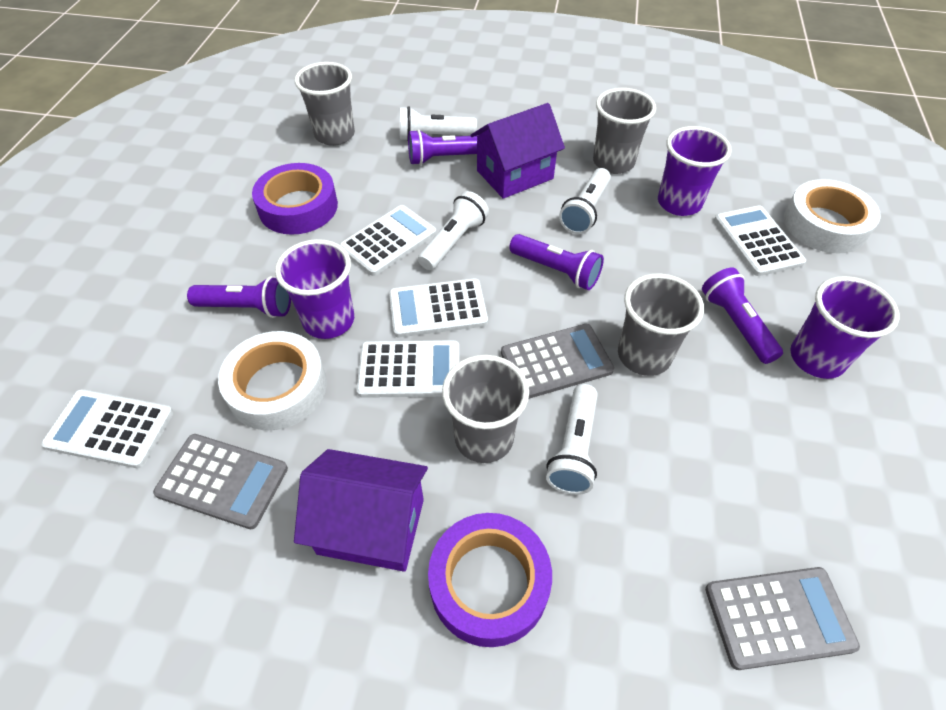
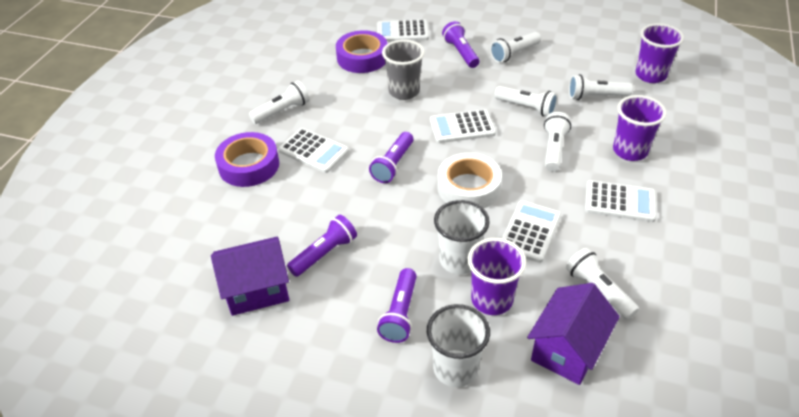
grey calculator: [153,434,288,529] [501,324,614,399] [705,567,860,670] = 3 -> none = 0
grey cup: [294,62,355,146] [442,355,529,463] [593,88,656,174] [618,274,704,376] = 4 -> [382,39,425,100] = 1
white cup: none = 0 -> [427,304,490,387] [434,200,490,274] = 2
white flashlight: [400,106,477,141] [418,191,489,270] [546,384,598,495] [559,168,611,234] = 4 -> [249,80,310,124] [490,32,541,63] [494,86,558,117] [544,112,571,171] [566,248,639,320] [569,74,633,100] = 6
white tape: [218,331,327,430] [784,179,881,253] = 2 -> [438,153,502,208] = 1

